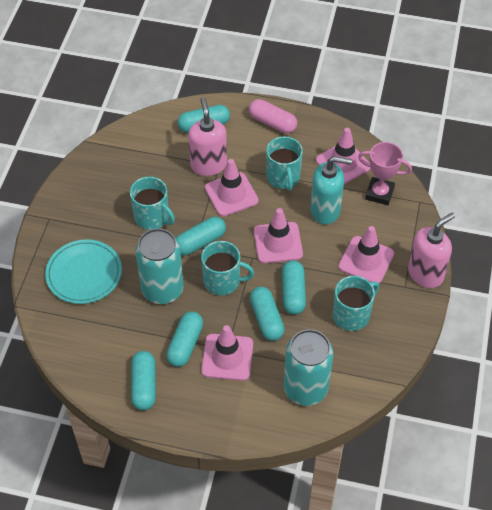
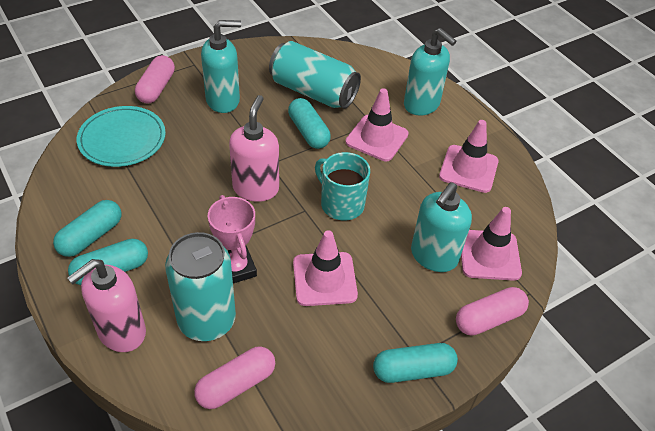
pink capsule: [249,99,297,133] = 1 -> [135,55,175,104] [194,346,275,409] [456,287,529,336] = 3
pink traffic cone: [201,325,253,381] [205,159,259,216] [254,208,303,263] [316,128,371,184] [338,226,394,283] = 5 -> [293,230,358,306] [345,88,409,161] [439,120,499,193] [461,207,522,281] = 4
turquoise capsule: [131,351,156,410] [166,311,203,367] [176,217,226,255] [177,105,230,133] [250,286,285,341] [282,260,306,315] = 6 -> [53,200,122,257] [68,239,148,285] [288,98,331,149] [373,343,458,383] = 4
turquoise mug: [130,177,175,230] [201,241,254,295] [266,136,303,191] [333,276,379,331] = 4 -> [315,152,370,220] = 1
turquoise soap dispenser: [310,156,352,224] = 1 -> [201,20,241,113] [404,28,456,116] [411,182,472,272] = 3

